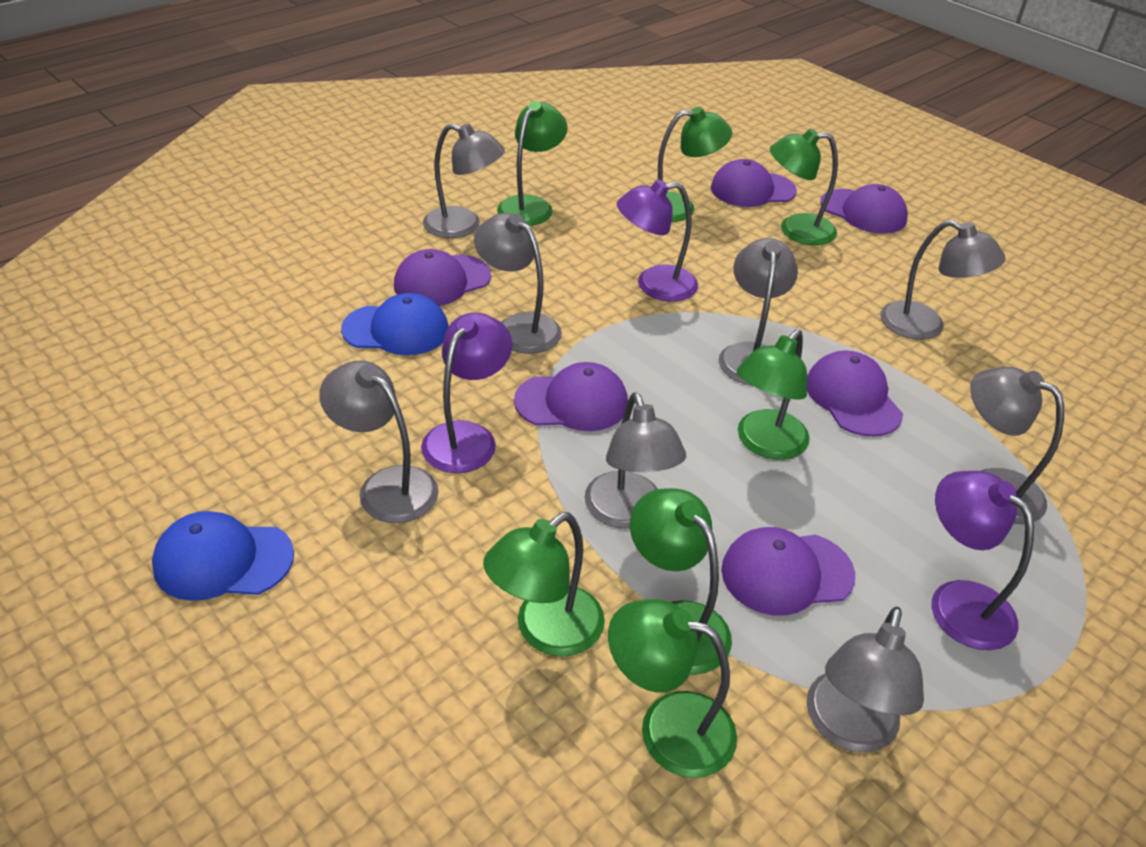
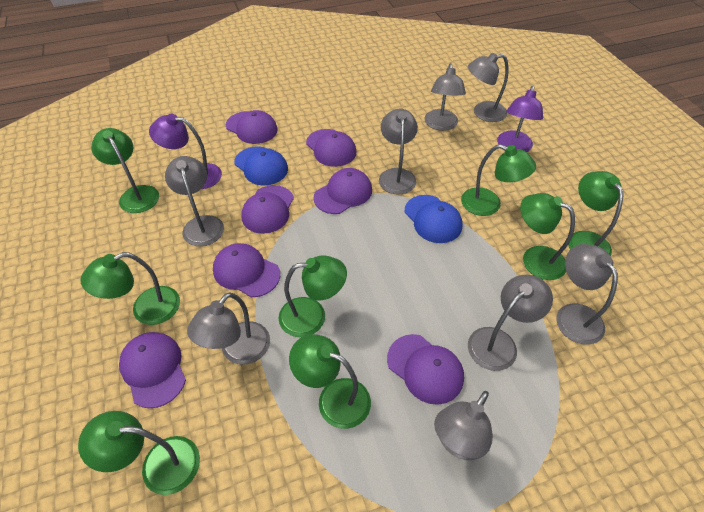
green lamp: [483,512,605,657] [497,101,568,226] [608,599,737,778] [630,488,732,675] [658,107,733,222] [736,330,810,460] [770,129,838,245] = 7 -> [78,411,200,495] [80,252,180,325] [91,128,159,213] [279,255,347,337] [289,334,371,429] [461,144,536,216] [520,193,575,280] [568,171,624,256] = 8
purple cap: [394,249,491,306] [514,362,628,431] [711,159,797,207] [721,527,855,615] [807,350,903,437] [820,184,908,234] = 6 -> [119,332,186,408] [213,243,280,297] [226,110,278,144] [242,185,294,234] [306,129,356,167] [314,168,372,214] [387,334,464,405] = 7
purple lamp: [421,313,512,473] [617,179,698,302] [931,471,1034,650] = 3 -> [149,114,222,189] [497,86,543,152] = 2

